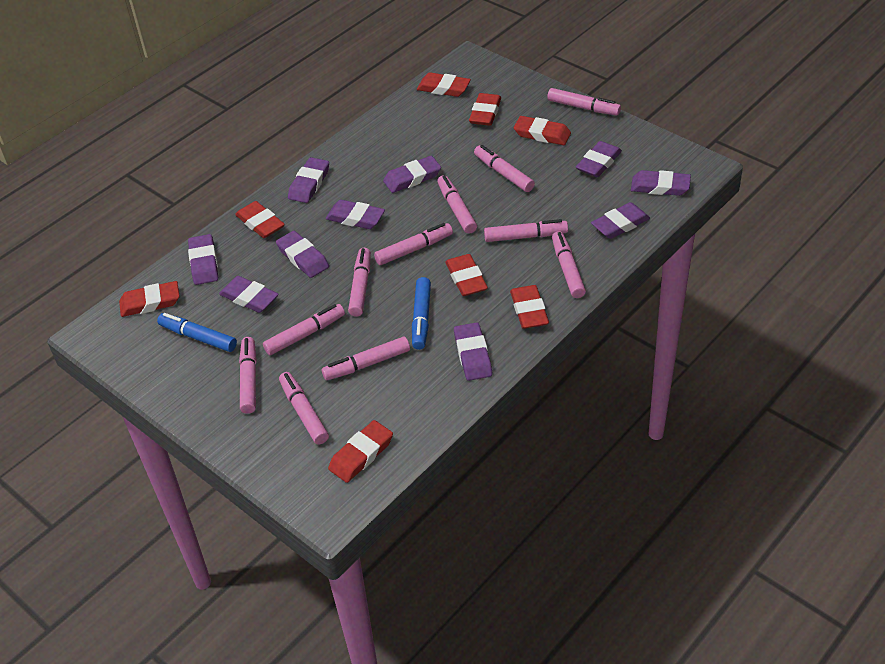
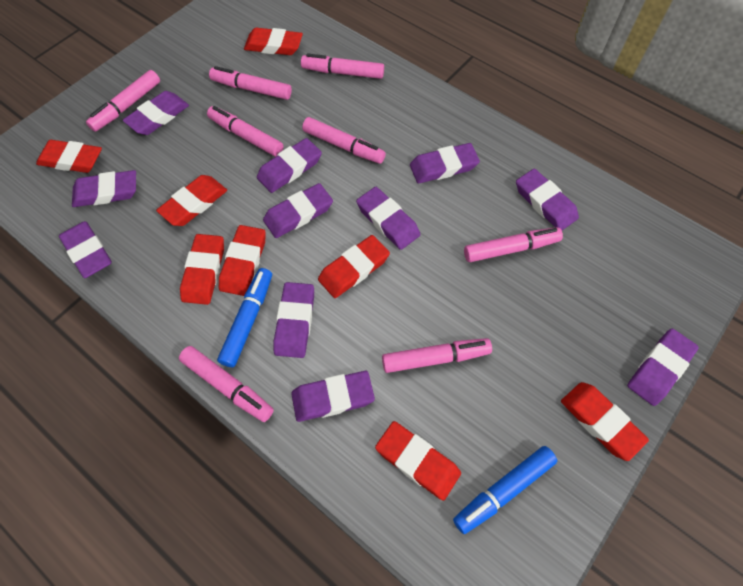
pink marker: [239,337,257,414] [263,304,345,355] [279,372,329,444] [322,336,410,380] [348,248,371,317] [374,223,453,265] [437,175,477,234] [474,145,535,192] [484,219,568,242] [547,88,621,115] [552,231,586,298] = 11 -> [86,70,160,132] [179,346,274,422] [207,106,283,157] [209,66,292,100] [301,53,384,79] [302,117,386,164] [382,338,492,373] [464,227,563,262] = 8
purple eraser: [188,234,218,285] [219,276,279,313] [276,231,329,278] [288,157,329,203] [326,200,385,229] [383,156,441,193] [454,322,492,381] [576,141,622,177] [591,202,650,239] [631,170,691,196] = 10 -> [59,221,112,278] [72,170,136,207] [123,91,189,135] [257,138,322,193] [263,183,333,238] [273,282,314,358] [291,371,375,422] [356,187,420,250] [410,143,480,183] [516,169,579,230] [627,328,699,406] = 11

